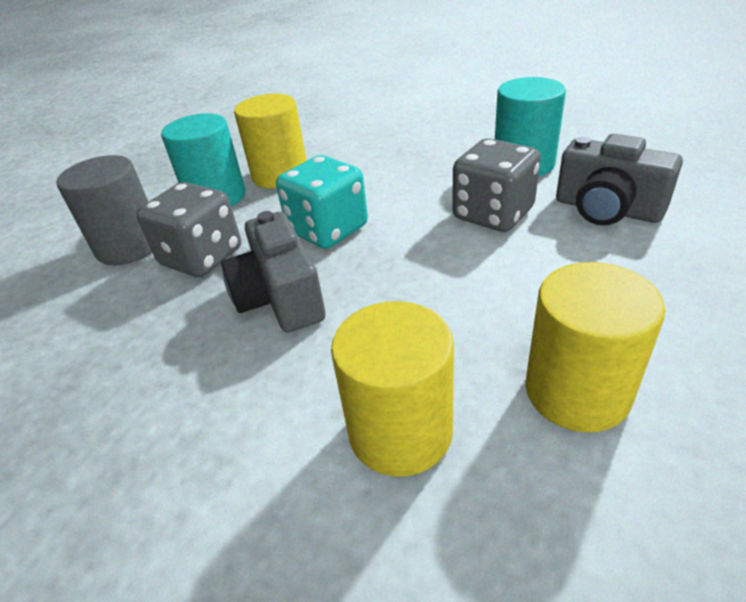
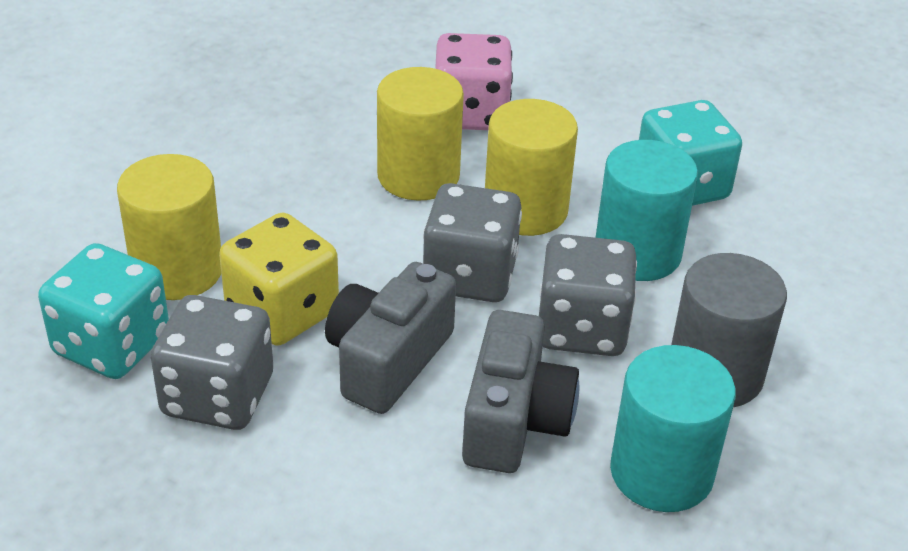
grey dice: [137,182,241,277] [452,138,541,232] = 2 -> [151,295,273,430] [423,183,522,302] [539,234,637,356] = 3
pink dice: none = 0 -> [435,33,513,130] = 1
turquoise dice: [276,155,368,249] = 1 -> [38,243,169,379] [639,100,742,206] = 2
yellow dice: none = 0 -> [219,213,339,346] = 1

